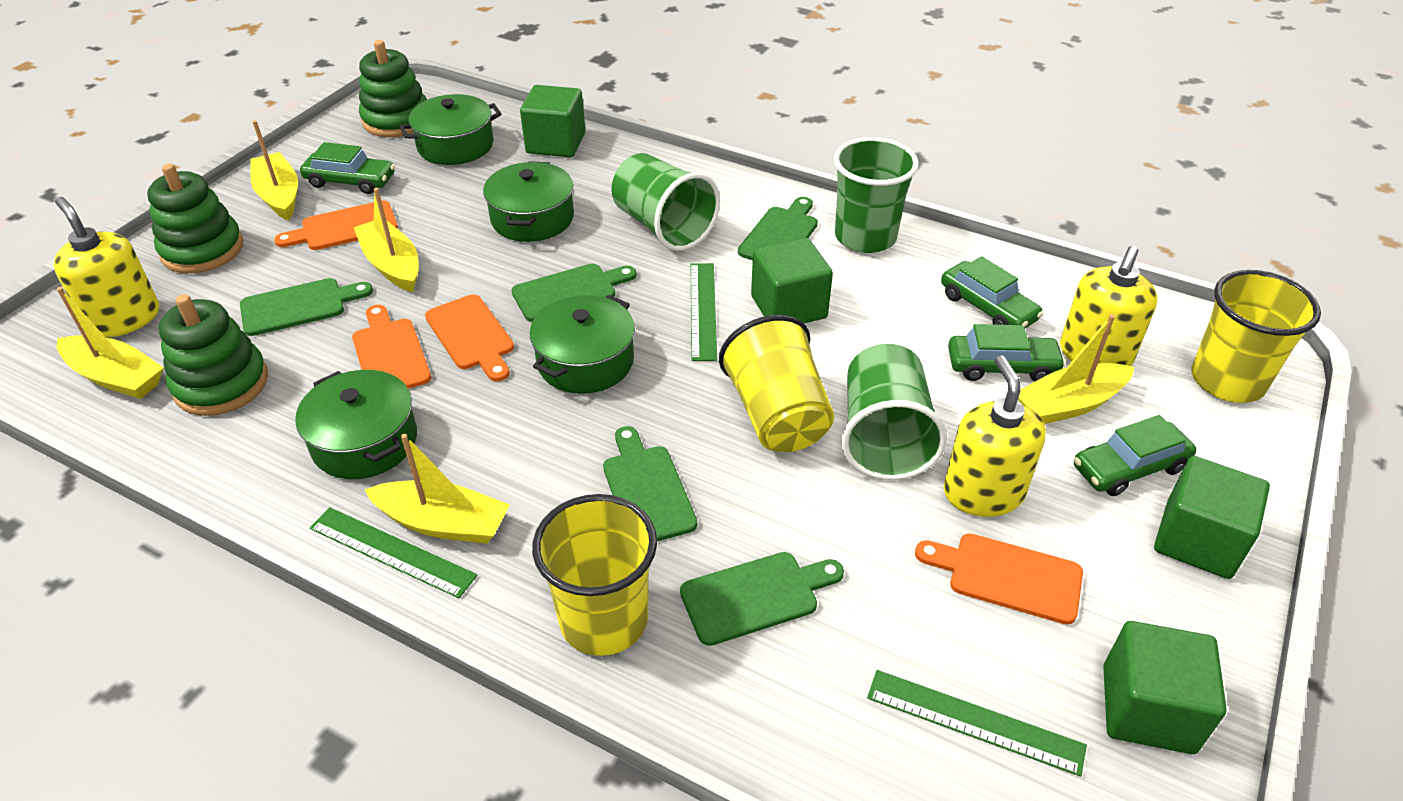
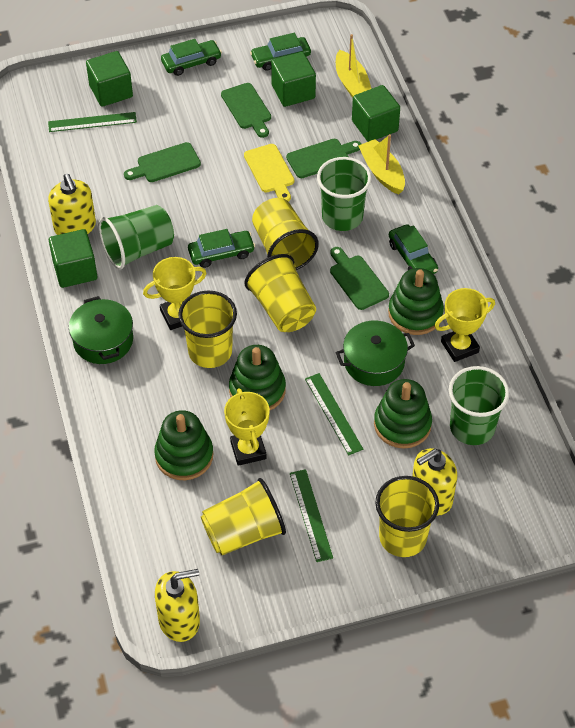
green cutting board: [240,278,373,336] [512,264,637,322] [603,426,697,541] [680,552,844,646] [738,197,818,260] = 5 -> [124,142,201,182] [221,83,271,138] [286,139,361,178] [330,247,389,310] = 4
green pot: [295,370,417,479] [399,94,502,165] [483,161,574,242] [530,295,635,394] = 4 -> [69,296,133,364] [336,321,415,386] = 2
green stacking toy: [147,164,243,273] [159,294,268,416] [359,40,427,137] = 3 -> [154,410,213,480] [229,345,286,410] [374,379,432,449] [388,268,444,335] = 4
orange cutting board: [274,201,398,250] [352,305,431,389] [425,294,514,381] [915,533,1083,625] = 4 -> none = 0
yellow boat: [57,287,163,399] [250,120,298,221] [354,188,419,292] [365,434,510,544] [1018,314,1134,424] = 5 -> [336,34,371,98] [358,134,405,194] = 2
yellow cup: [532,494,657,656] [719,315,834,452] [1191,270,1321,403] = 3 -> [178,291,237,368] [201,478,286,555] [245,254,316,332] [252,198,319,270] [375,476,439,557] = 5
yellow cutting board: none = 0 -> [244,144,294,202] = 1
yellow trophy: none = 0 -> [143,257,207,330] [224,388,270,466] [434,288,495,362] = 3

